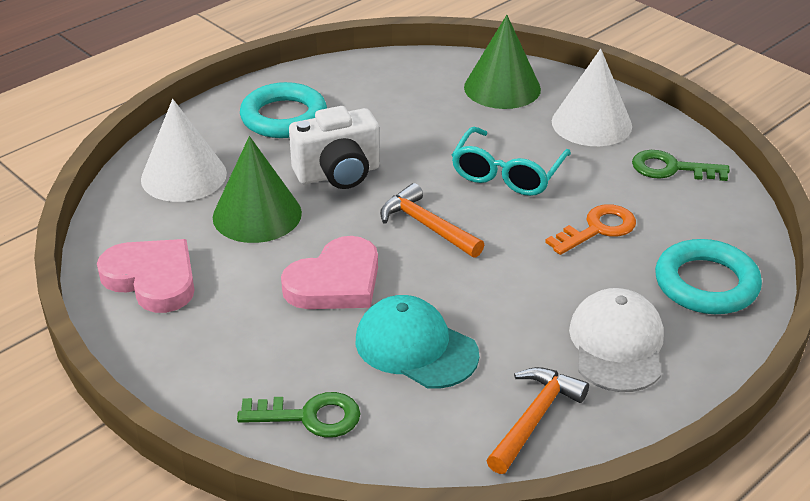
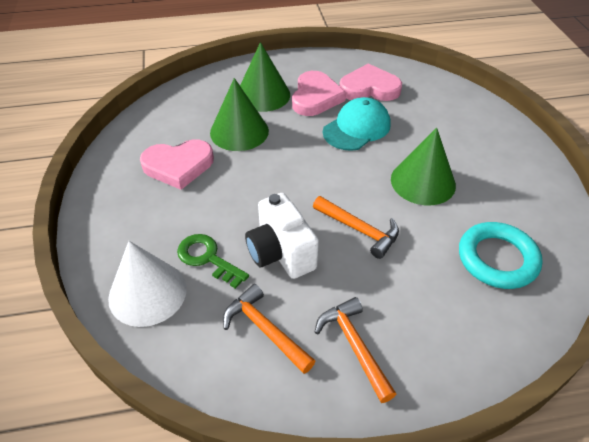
green cone: [213,136,302,243] [464,15,541,109] = 2 -> [210,78,269,151] [240,42,290,112] [391,128,456,205] = 3
green key: [237,392,361,438] [632,150,730,181] = 2 -> [177,234,249,289] = 1
orange hammer: [380,183,484,258] [486,367,589,474] = 2 -> [223,284,315,374] [313,196,399,259] [315,297,396,403] = 3
orange key: [545,204,636,255] = 1 -> none = 0
pink heart: [97,239,195,313] [281,236,378,309] = 2 -> [140,139,214,190] [292,71,346,116] [339,64,402,101] = 3
turquoise glasses: [452,127,571,196] = 1 -> none = 0
turquoise ring: [240,82,327,138] [655,239,762,314] = 2 -> [459,222,543,289] = 1
white cap: [569,288,664,392] = 1 -> none = 0
white cone: [141,99,227,202] [552,49,632,146] = 2 -> [108,241,187,327] = 1

